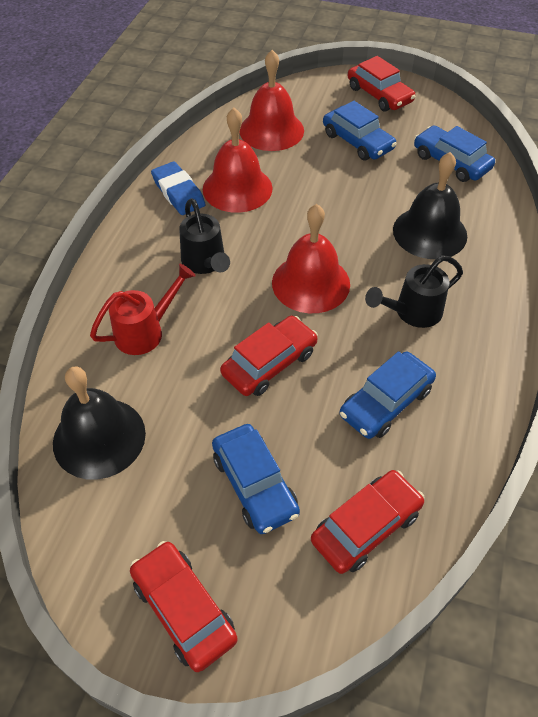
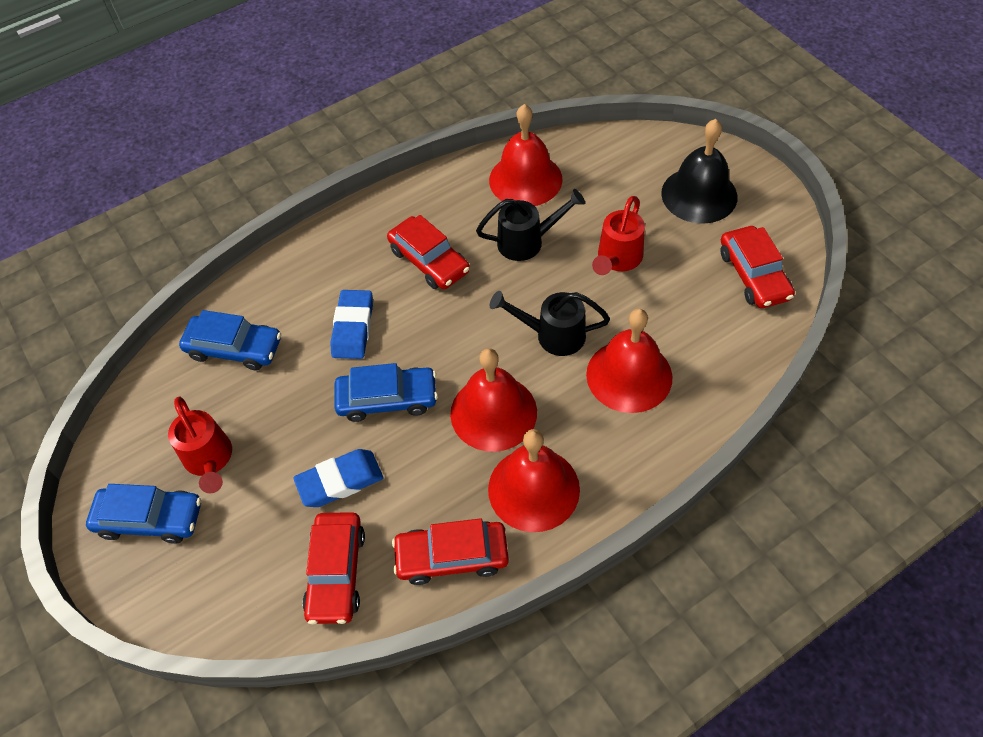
black bell: [53,367,146,480] [393,152,467,259] = 2 -> [661,119,737,224] = 1
blue car: [212,424,300,534] [323,101,397,161] [339,351,436,439] [414,126,495,182] = 4 -> [86,484,201,544] [179,310,281,370] [335,363,438,422] = 3
blue eraser: [151,161,206,215] = 1 -> [293,449,383,507] [330,290,373,359] = 2
red bell: [203,108,273,213] [240,50,304,151] [272,204,350,313] = 3 -> [450,348,537,452] [488,429,580,532] [489,104,563,206] [586,309,672,413] = 4
red watering can: [90,264,196,355] = 1 -> [168,396,232,493] [592,196,645,275] = 2

